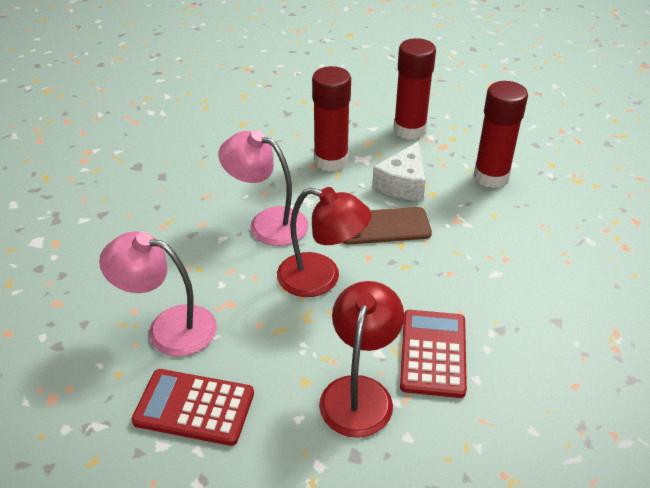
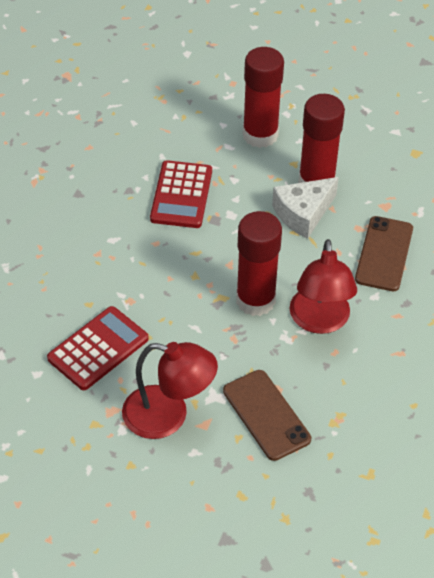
brown phone: [343,207,432,245] = 1 -> [223,370,311,461] [355,216,413,291] = 2
pink lamp: [99,231,217,356] [219,130,309,246] = 2 -> none = 0

